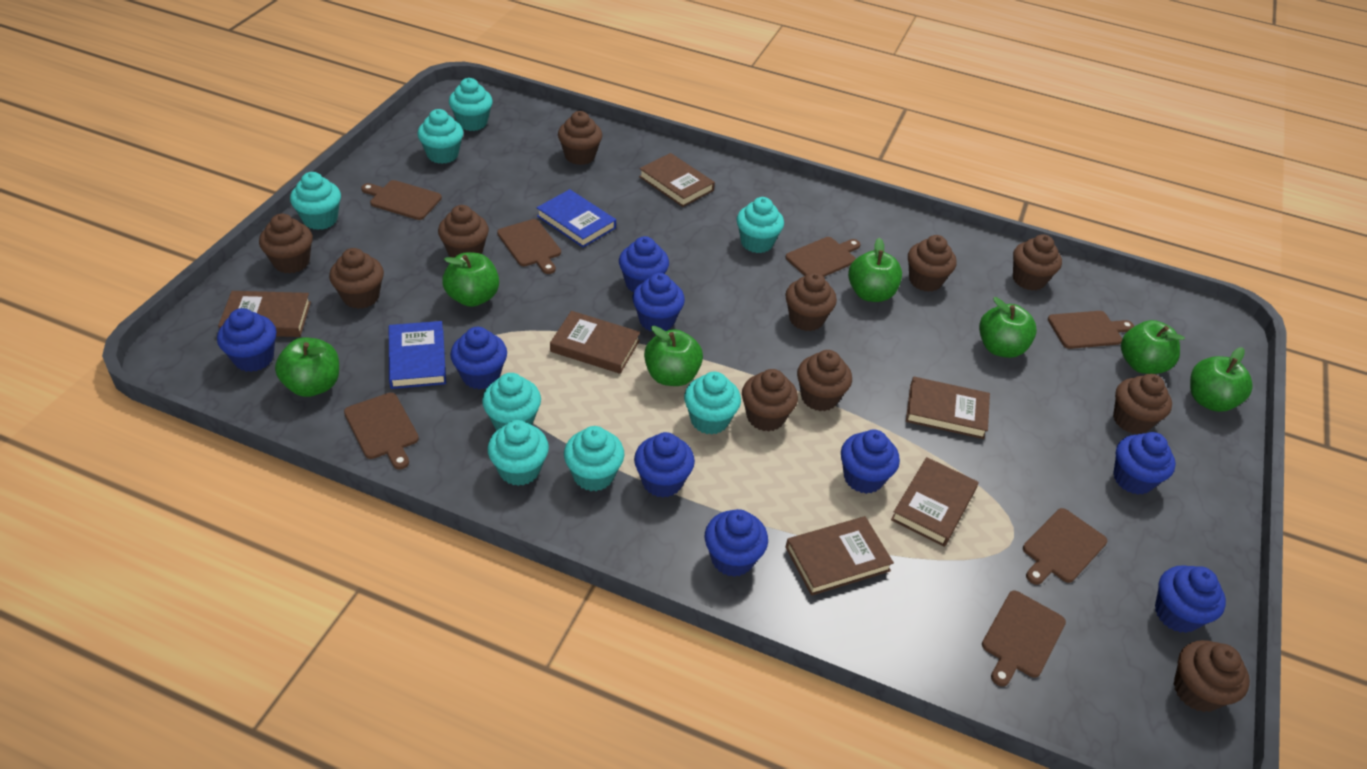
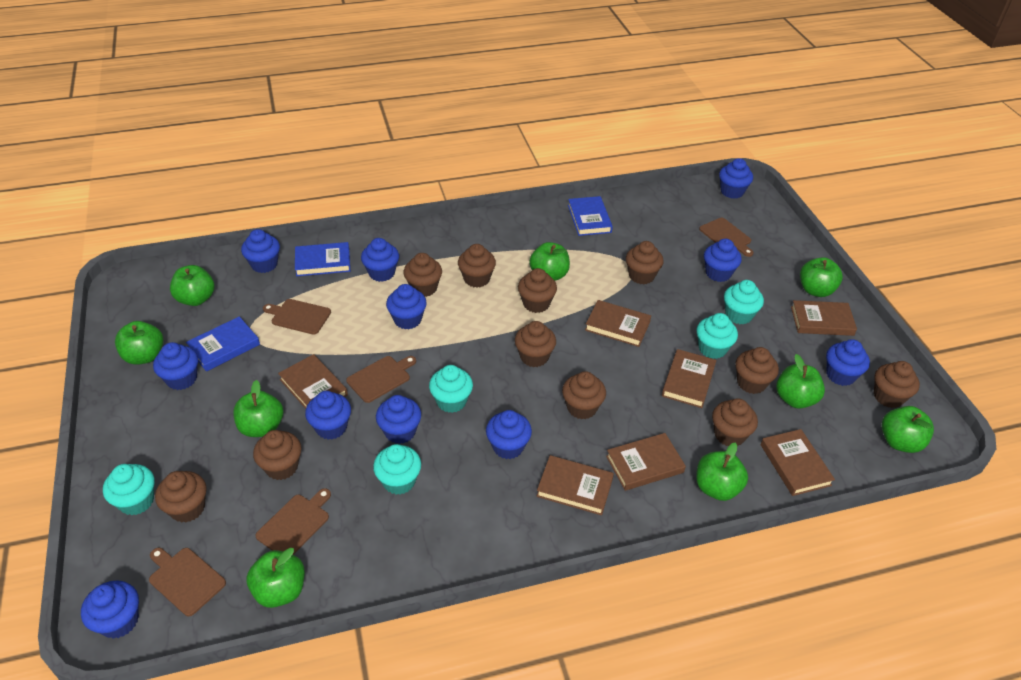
blue book: [389,321,446,389] [537,189,616,247] = 2 -> [186,316,260,372] [295,242,350,276] [568,196,613,236] = 3
blue cupcake: [217,308,277,372] [450,327,507,389] [619,236,669,292] [633,273,685,332] [634,432,695,498] [705,509,768,577] [841,429,900,494] [1113,432,1176,495] [1155,565,1226,633] = 9 -> [81,580,139,639] [153,342,198,390] [241,229,280,273] [305,391,351,440] [361,238,399,282] [376,395,421,444] [386,284,427,329] [486,410,532,459] [704,239,742,282] [719,158,753,199] [826,339,870,386] = 11
brown book: [218,291,311,337] [550,311,640,374] [639,153,715,207] [785,516,894,596] [891,457,979,547] [906,376,990,439] = 6 -> [278,354,348,409] [536,455,614,515] [585,300,651,347] [606,433,686,491] [662,349,717,408] [761,429,835,496] [791,300,857,336] = 7
brown cutting board: [344,393,419,469] [361,180,442,220] [497,219,561,274] [785,237,861,277] [982,591,1066,687] [1023,508,1107,585] [1048,311,1134,349] = 7 -> [149,548,226,616] [255,488,331,555] [263,299,331,335] [346,356,416,403] [699,218,754,257] = 5
green apple: [275,338,339,397] [442,253,499,307] [644,326,703,386] [848,238,902,302] [979,297,1037,358] [1121,320,1185,374] [1190,347,1253,412] = 7 -> [115,321,164,365] [170,265,215,306] [233,380,283,437] [247,548,305,608] [529,242,570,281] [696,442,748,501] [776,354,825,409] [800,257,843,297] [881,406,934,453] = 9
turquoise cupcake: [290,172,341,230] [417,109,463,164] [449,78,493,131] [482,373,541,430] [487,420,549,486] [564,426,624,491] [684,372,741,435] [737,197,784,253] = 8 -> [103,464,154,515] [373,444,421,495] [429,365,473,413] [696,313,738,359] [724,280,764,324] = 5

